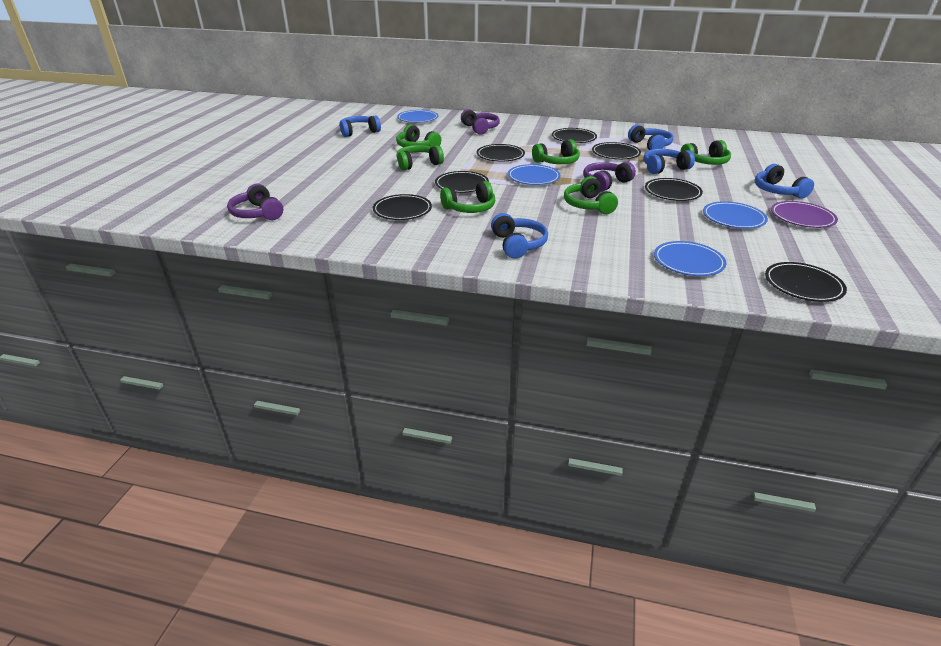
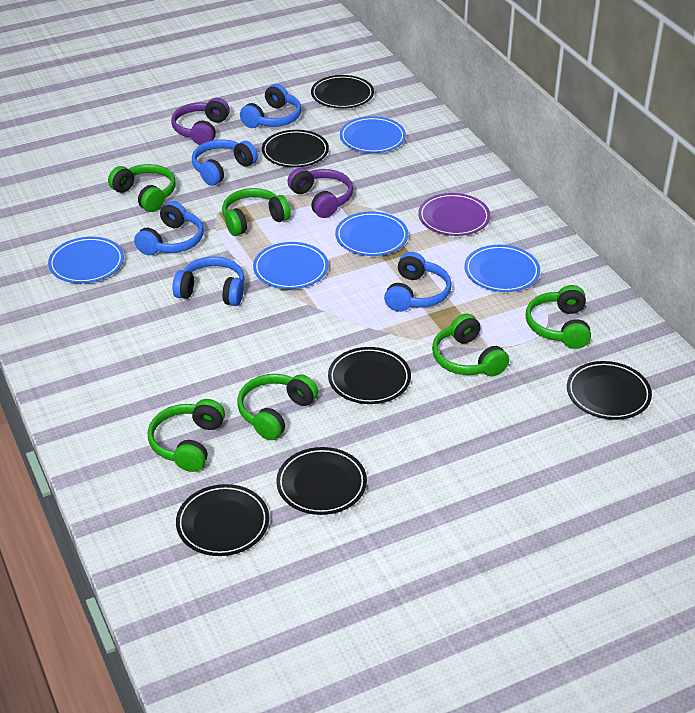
black plate: [373,194,432,220] [435,171,489,193] [477,144,525,161] [552,128,597,143] [592,142,641,159] [645,178,703,201] [765,262,847,302] = 7 -> [176,484,269,556] [262,130,329,167] [276,447,367,515] [311,75,374,108] [328,347,411,404] [567,361,652,420] = 6
blue plate: [397,110,438,123] [508,164,561,185] [654,241,726,276] [703,201,768,229] = 4 -> [48,237,124,283] [253,242,329,289] [335,211,408,256] [340,116,406,153] [465,245,540,292] = 5
purple headphones: [227,183,283,220] [461,109,500,135] [583,162,636,192] = 3 -> [171,98,230,145] [287,168,353,218] = 2

